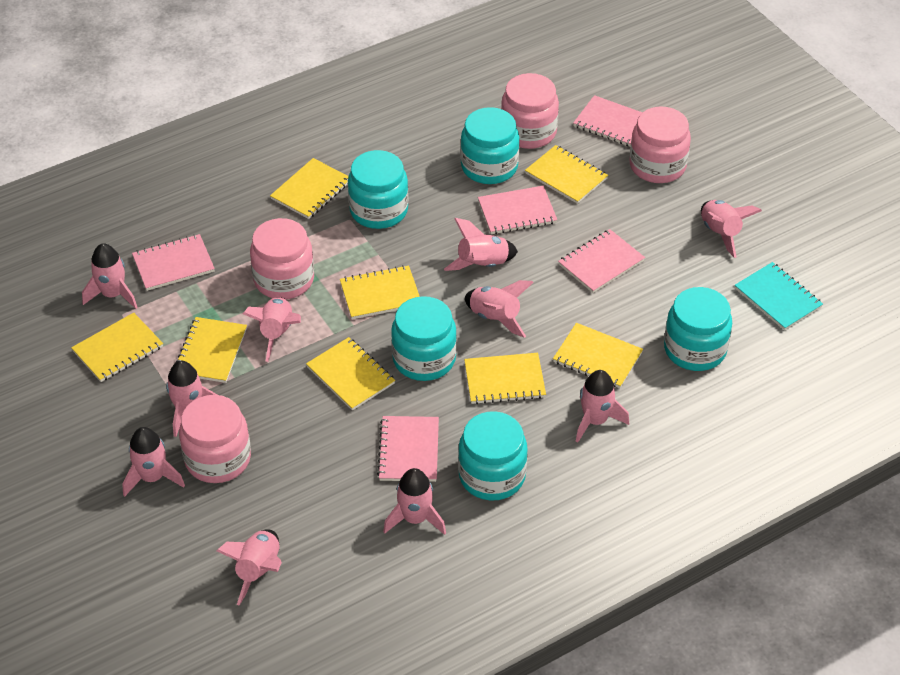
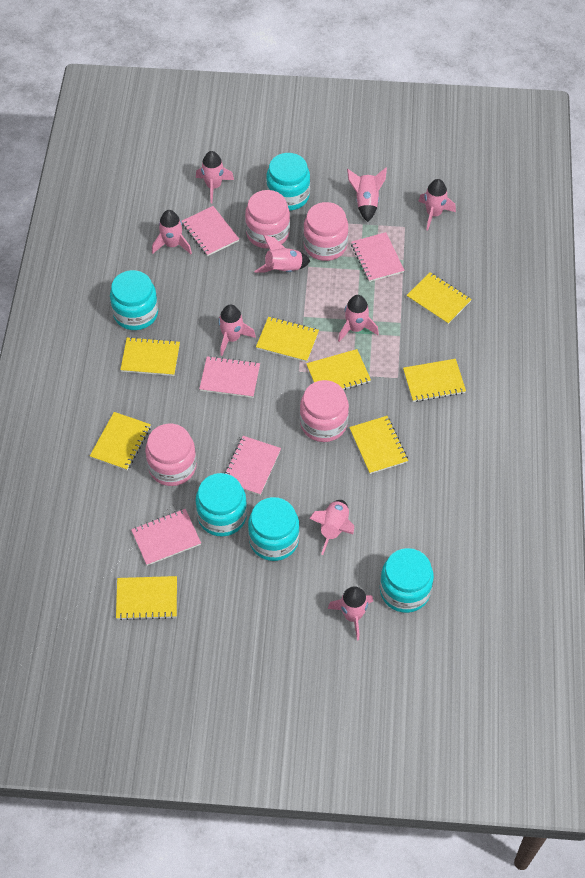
pink rocket: [82,243,138,309] [122,427,185,497] [166,361,217,437] [217,529,282,606] [243,297,301,362] [383,468,446,535] [444,218,518,271] [465,280,534,338] [576,370,629,443] [701,200,762,258] = 10 -> [152,210,192,254] [196,151,234,203] [218,305,256,356] [254,235,310,273] [309,500,354,555] [328,586,373,641] [338,295,379,342] [347,168,387,222] [418,179,456,231] = 9
turquoise notebook: [735,262,823,330] = 1 -> none = 0

